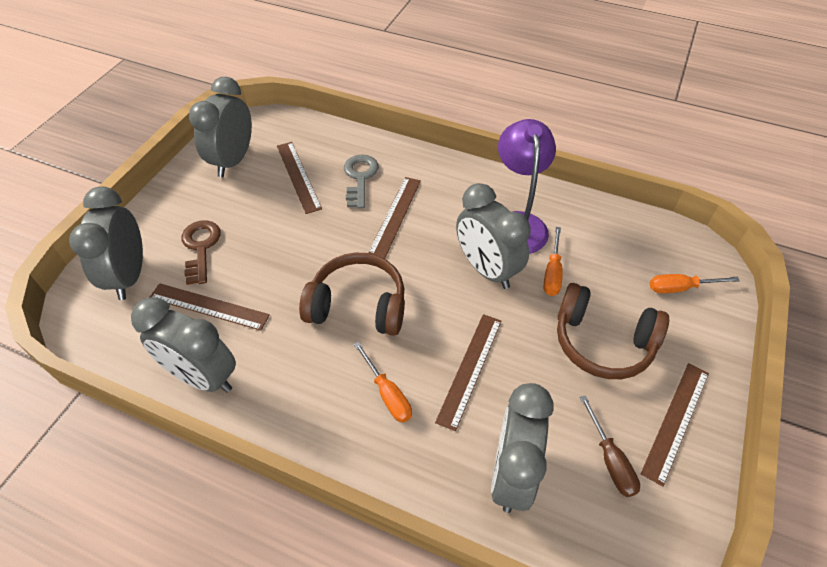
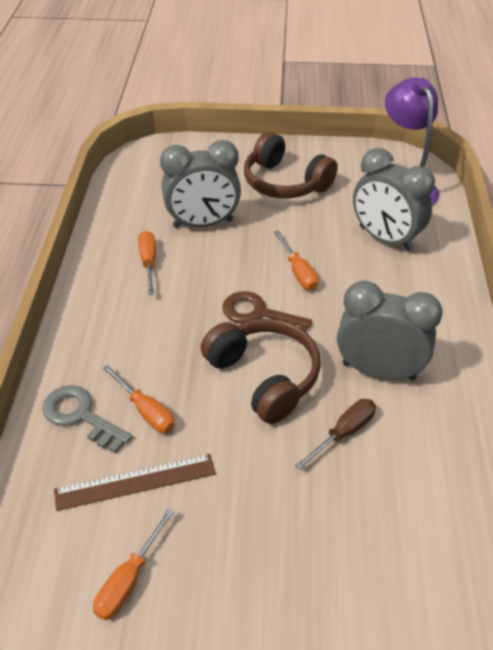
brown ruler: [149,283,270,331] [277,142,322,214] [368,177,421,259] [435,314,502,431] [641,363,709,487] = 5 -> [54,454,216,511] = 1
grey clock: [69,187,143,300] [131,297,236,393] [189,77,252,177] [456,183,531,289] [491,383,554,513] = 5 -> [160,140,241,228] [337,280,443,381] [353,148,435,252] = 3
orange screwdriver: [354,342,412,423] [544,227,563,296] [650,274,740,293] = 3 -> [93,508,174,620] [103,365,175,433] [138,231,156,295] [274,230,319,290] = 4

